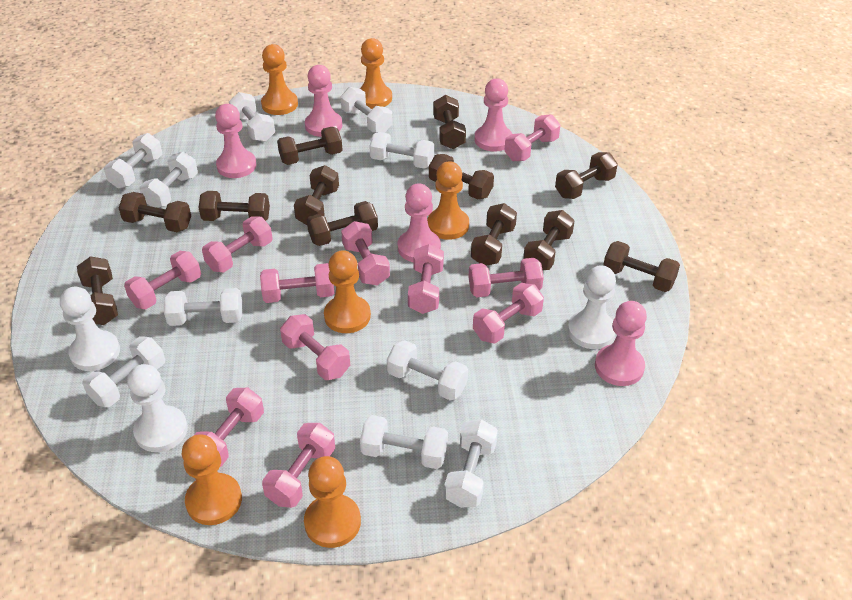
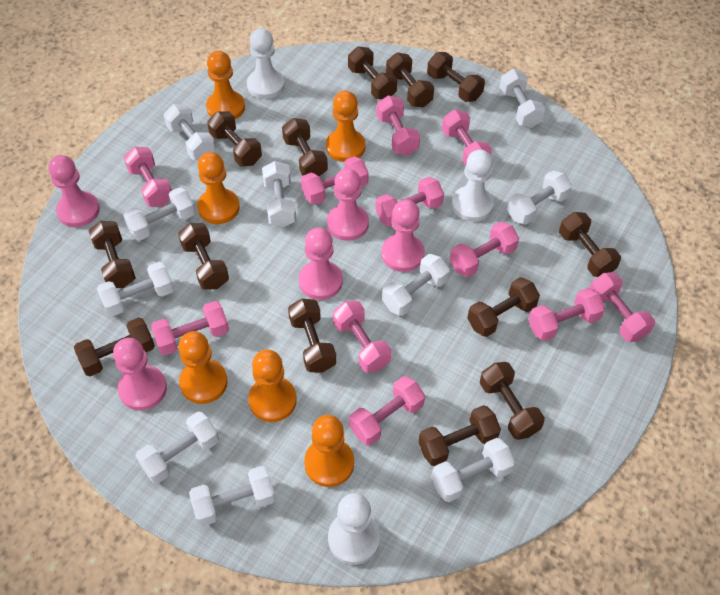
brown dumbbell: [77,256,118,325] [119,192,191,232] [199,191,270,221] [277,127,342,165] [294,165,339,225] [307,201,378,246] [429,154,494,199] [433,95,466,149] [471,203,517,265] [523,210,575,270] [555,152,618,199] [603,241,680,292] = 12 -> [74,317,155,376] [89,221,136,288] [178,223,229,290] [207,111,262,166] [282,118,328,176] [288,299,336,372] [348,46,397,99] [386,53,434,108] [418,405,501,466] [427,52,485,102] [467,277,540,337] [480,362,545,440] [559,212,621,277] = 13

